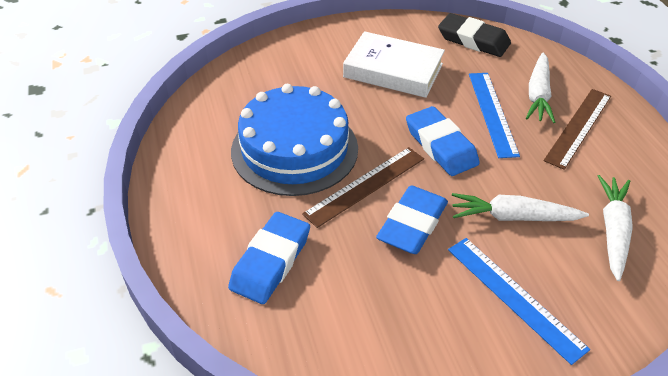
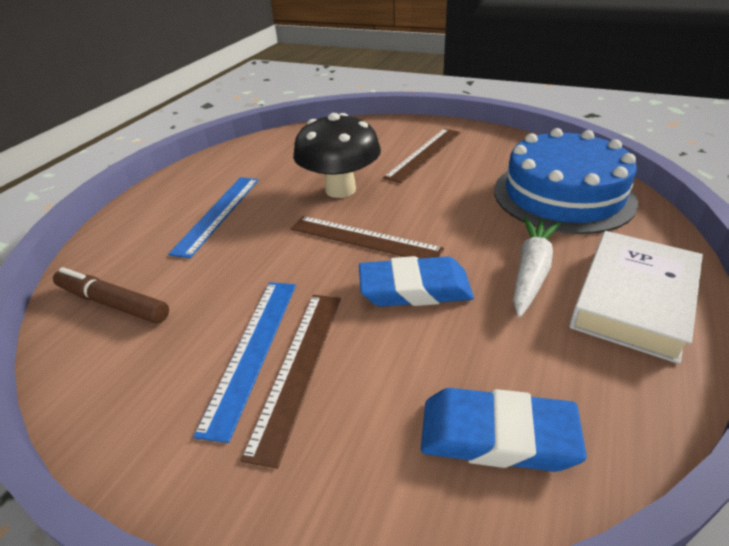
black eraser: [438,13,511,57] = 1 -> none = 0
black mushroom: none = 0 -> [293,113,381,198] = 1
blue eraser: [228,212,310,304] [376,186,448,254] [406,106,480,176] = 3 -> [359,256,474,307] [421,388,587,472] = 2
brown marker: none = 0 -> [53,267,169,324] = 1
brown ruler: [302,147,424,228] [544,89,611,170] = 2 -> [241,295,341,469] [291,216,444,259] [383,129,461,183] = 3
white carrot: [452,193,589,221] [526,52,555,123] [598,175,633,281] = 3 -> [513,217,561,317] = 1

